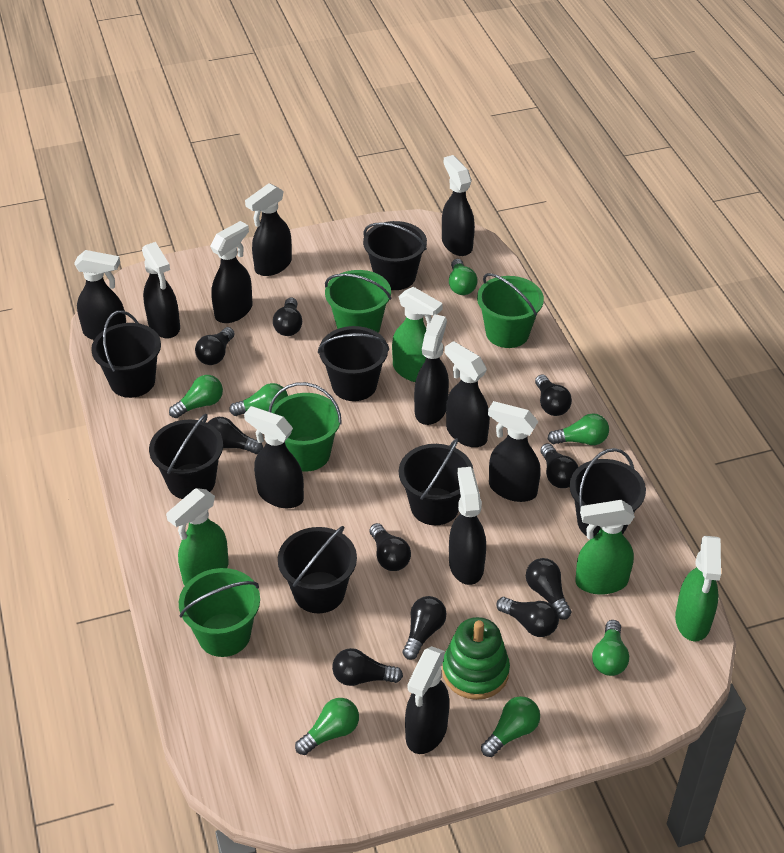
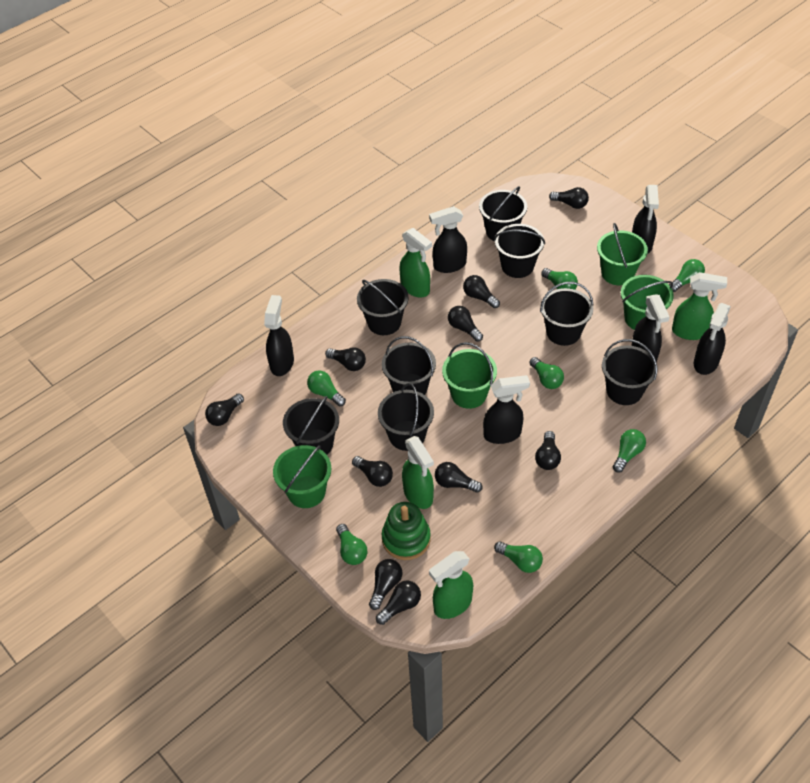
black bucket: [91,311,161,398] [149,414,223,499] [278,526,357,613] [318,326,389,401] [363,221,427,290] [399,438,473,525] [570,448,646,536] = 7 -> [283,396,339,455] [357,279,408,335] [378,383,434,451] [382,336,436,395] [479,186,527,241] [494,224,545,278] [540,282,593,346] [602,339,658,405] = 8
black spray bottle: [74,250,126,340] [142,242,180,338] [210,221,253,323] [244,406,304,508] [245,183,292,276] [405,646,449,754] [414,314,449,425] [442,155,475,256] [445,341,490,447] [449,467,486,585] [488,401,541,502] = 11 -> [264,295,294,376] [429,206,467,273] [483,375,530,444] [631,295,670,363] [632,185,659,254] [694,303,731,375] = 6

